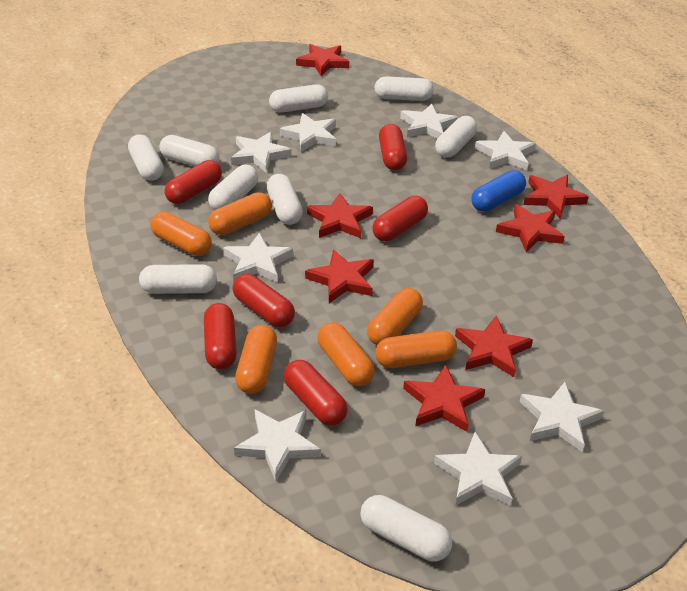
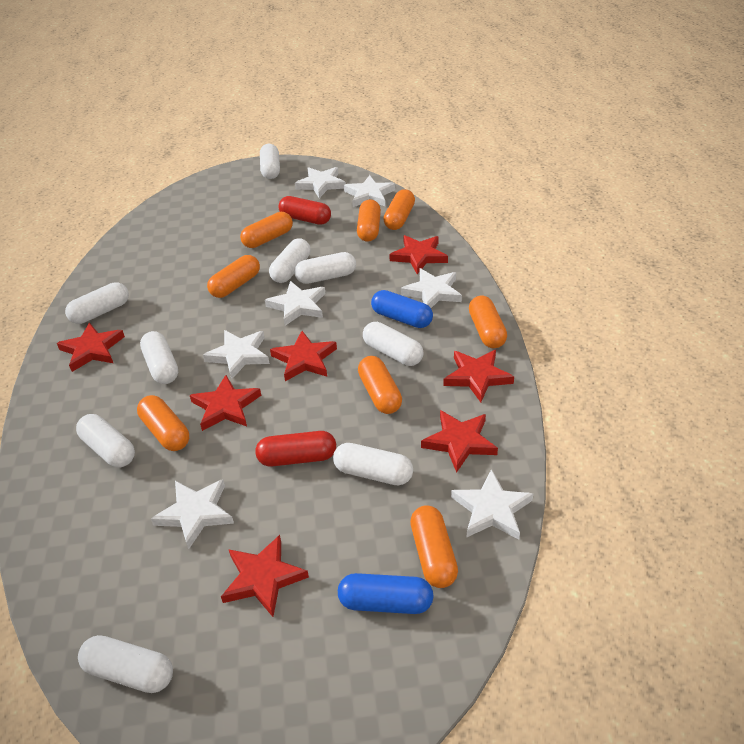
blue capsule: [471,170,526,212] = 1 -> [338,573,434,614] [371,290,433,328] = 2
orange capsule: [150,212,212,256] [208,192,272,235] [235,325,277,394] [317,322,375,386] [367,288,423,345] [375,330,457,368] = 6 -> [137,395,189,451] [207,255,260,298] [240,212,293,248] [357,199,381,242] [358,356,402,414] [383,189,415,230] [410,505,458,588] [469,295,507,348] = 8
red capsule: [165,160,222,204] [204,303,237,370] [232,274,295,327] [284,360,348,426] [372,196,428,241] [379,124,407,171] = 6 -> [255,431,336,467] [278,196,331,225] = 2
white star: [223,233,293,282] [231,132,292,173] [234,409,321,481] [280,113,336,152] [400,103,458,139] [434,432,522,506] [475,131,536,170] [520,382,604,452] = 8 -> [151,479,234,549] [203,330,270,379] [265,281,325,326] [295,167,346,198] [344,175,395,207] [401,268,462,308] [451,469,533,540] = 7

